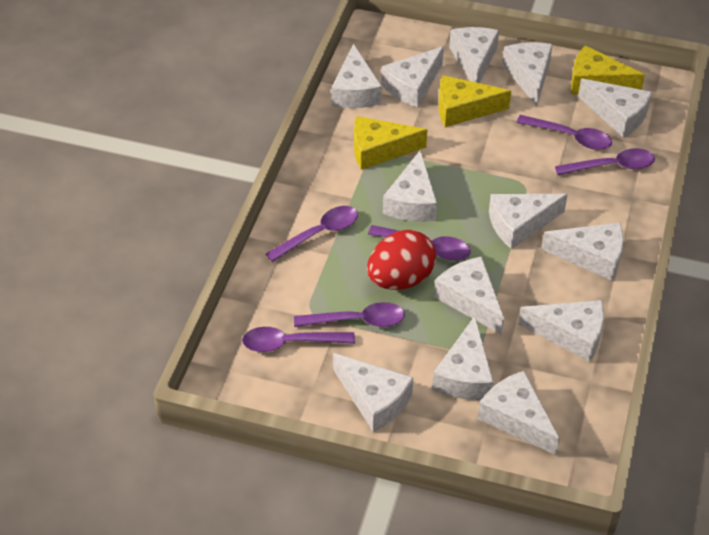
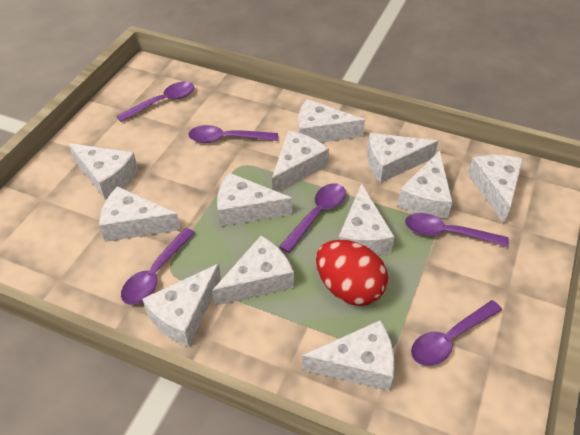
white cheese: [331,44,382,108] [333,353,413,432] [381,46,444,107] [383,150,437,222] [432,316,494,400] [434,256,504,335] [449,27,499,83] [478,371,560,455] [489,194,568,249] [502,42,553,106] [518,300,604,362] [541,222,624,281] [578,78,652,138] = 13 -> [68,143,138,199] [99,186,180,242] [142,264,221,347] [212,236,294,306] [217,173,292,227] [272,131,329,192] [298,99,365,143] [302,320,395,391] [338,183,395,256] [367,133,438,183] [397,151,452,218] [468,155,523,223] = 12
yellow cheese: [354,116,427,170] [439,75,511,127] [571,45,645,94] = 3 -> none = 0

